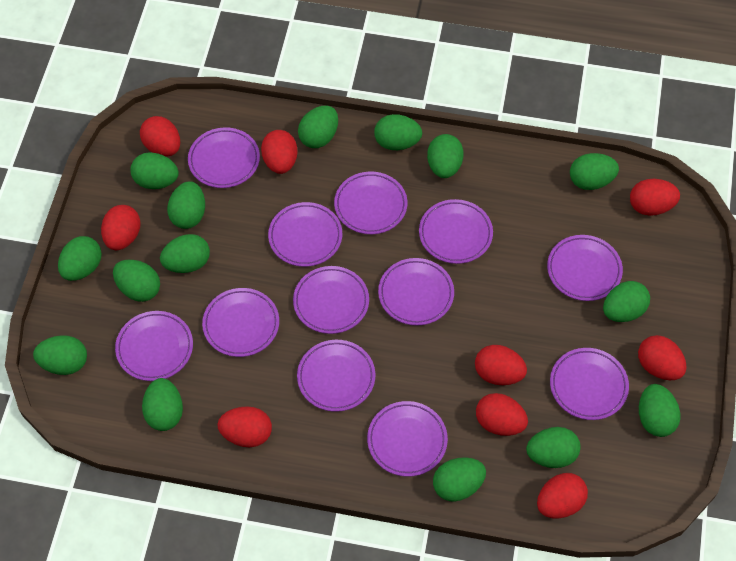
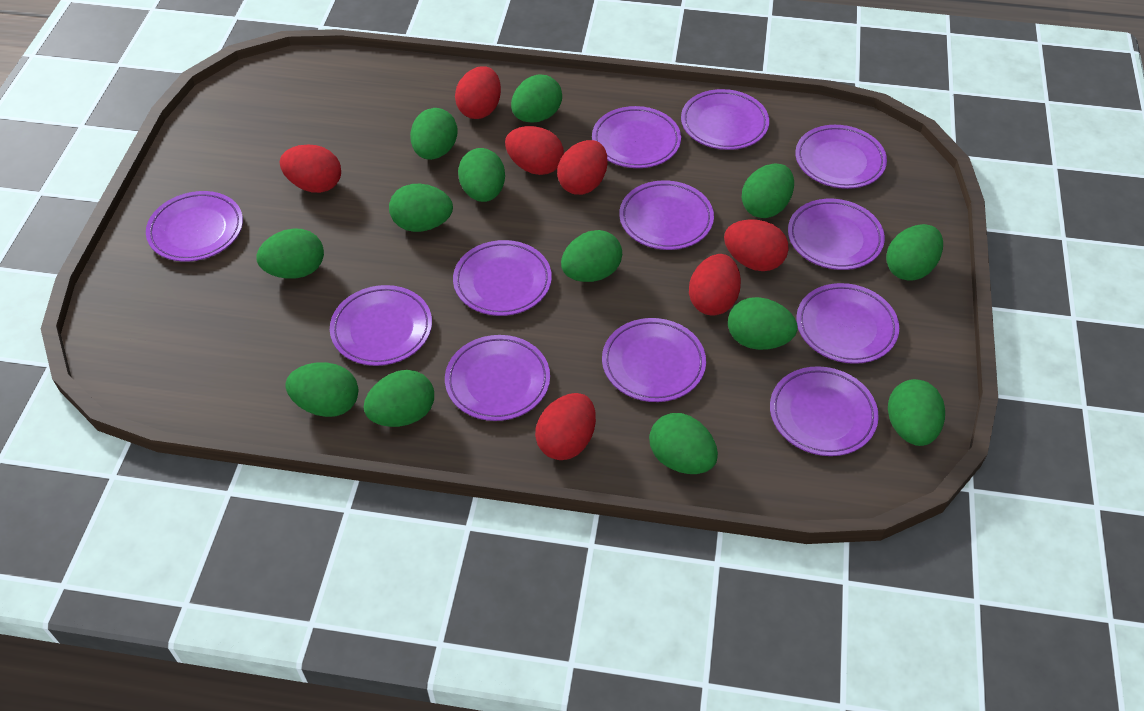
green egg: [33,335,87,375] [58,236,102,281] [113,260,160,302] [130,152,179,189] [142,378,183,431] [160,234,210,273] [167,181,205,229] [298,106,338,148] [374,114,422,150] [427,134,464,178] [433,457,486,502] [526,427,581,468] [570,153,619,190] [603,281,650,322] [639,384,680,437] = 15 -> [256,228,324,279] [285,362,358,417] [364,370,434,427] [389,184,453,232] [410,108,458,160] [458,148,505,202] [511,74,562,123] [561,230,622,282] [649,413,718,474] [728,297,797,350] [742,163,794,218] [886,224,943,281] [888,379,945,446] = 13
red egg: [101,205,141,250] [140,116,180,157] [218,406,272,447] [261,130,298,174] [475,345,527,385] [476,393,528,436] [537,473,588,519] [630,179,680,216] [638,335,687,380] = 9 -> [280,145,341,193] [455,66,501,119] [505,126,564,175] [535,393,596,460] [557,140,608,195] [689,254,741,316] [724,219,789,271] = 7

